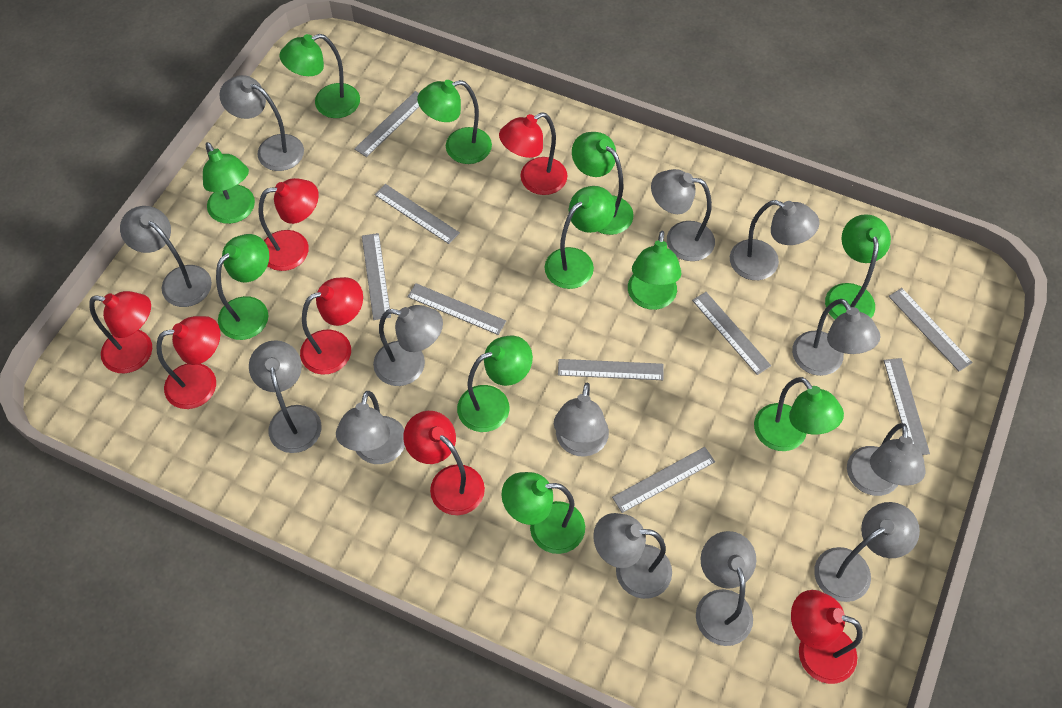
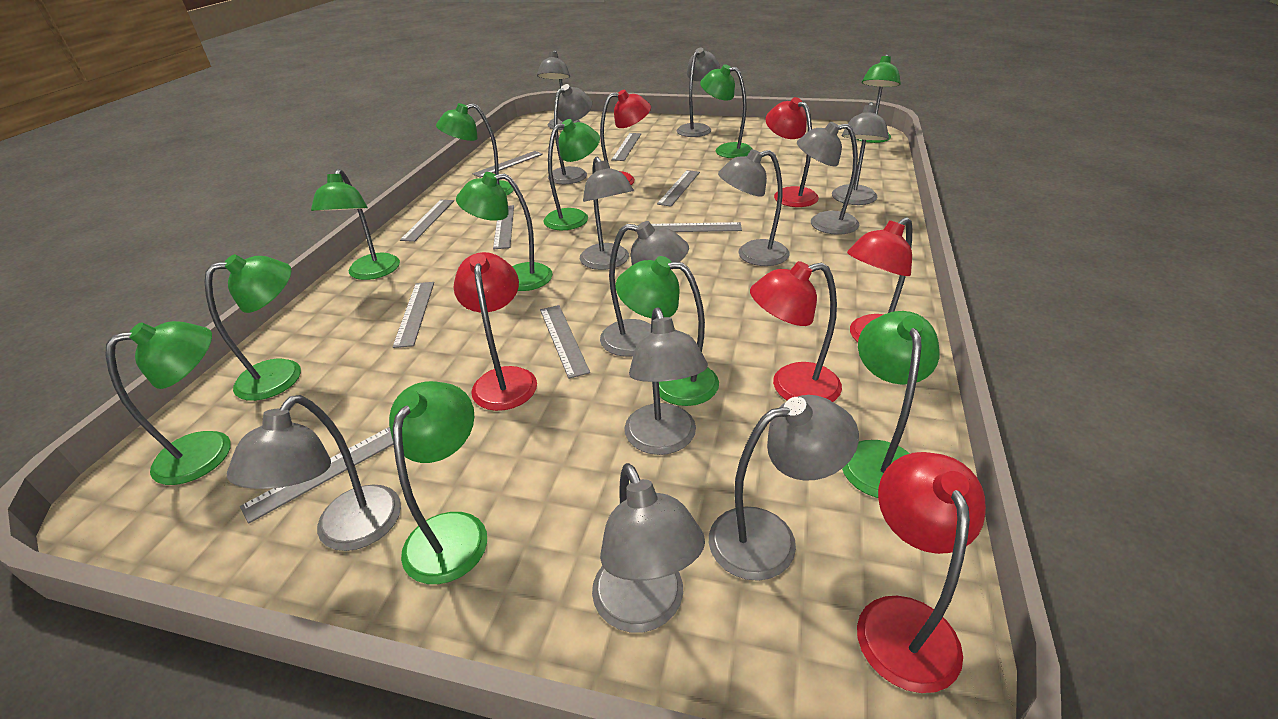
grey lamp: [120,206,212,307] [219,75,304,171] [249,340,322,453] [336,391,405,464] [373,305,443,386] [554,383,609,457] [593,513,672,599] [651,169,715,261] [696,531,756,646] [730,200,819,280] [792,299,880,376] [814,502,920,602] [847,423,926,496] = 13 -> [227,395,401,551] [537,50,580,130] [548,84,592,184] [580,156,634,270] [592,463,705,633] [600,221,689,357] [625,307,708,455] [677,48,720,137] [709,395,859,581] [718,149,790,266] [797,122,859,235] [832,102,889,205] = 12
red lamp: [89,291,152,373] [156,316,220,409] [258,178,319,271] [300,277,363,375] [403,411,485,515] [499,112,567,195] [791,590,863,684] = 7 -> [454,252,537,411] [600,89,651,185] [750,261,842,402] [766,97,819,207] [847,217,912,342] [857,452,986,693] = 6

